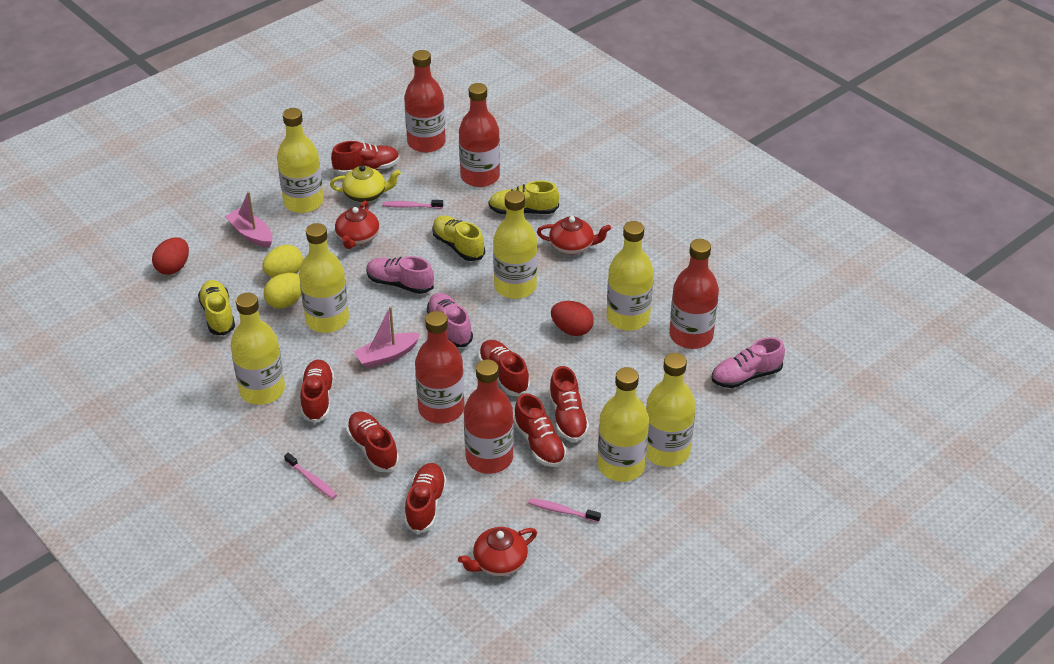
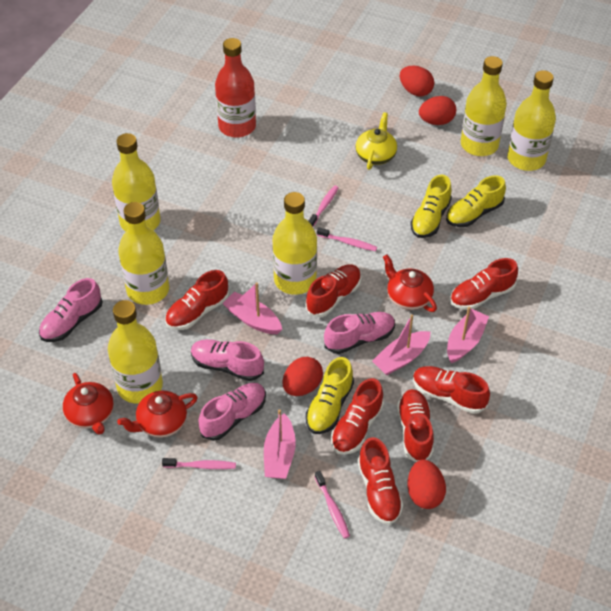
pink boat: [225,191,273,248] [354,306,421,368] = 2 -> [222,282,282,334] [264,409,296,479] [372,314,431,375] [447,306,489,363] = 4
pink shoe: [366,256,434,294] [427,293,473,347] [712,337,785,388] = 3 -> [39,278,103,342] [191,339,264,381] [198,383,266,441] [324,312,395,354] = 4
pink toothbrush: [284,453,337,499] [382,200,443,209] [528,498,601,523] = 3 -> [162,458,236,469] [308,185,339,227] [315,471,350,539] [317,227,377,251] = 4
red bottle: [404,50,446,153] [415,311,464,424] [459,83,500,187] [464,359,514,474] [669,239,719,349] = 5 -> [215,38,256,138] = 1
red egg: [152,237,189,275] [551,301,594,336] = 2 -> [283,357,323,396] [400,65,434,96] [407,459,446,509] [419,96,456,125] = 4
yellow bottle: [231,293,285,405] [277,108,324,213] [299,223,349,333] [493,190,537,299] [598,367,649,482] [607,221,654,331] [646,353,696,467] = 7 -> [108,300,163,403] [112,133,161,231] [118,202,169,305] [272,192,317,295] [461,56,507,156] [507,70,556,171] = 6
yellow egg: [262,245,303,277] [263,273,301,309] = 2 -> none = 0

